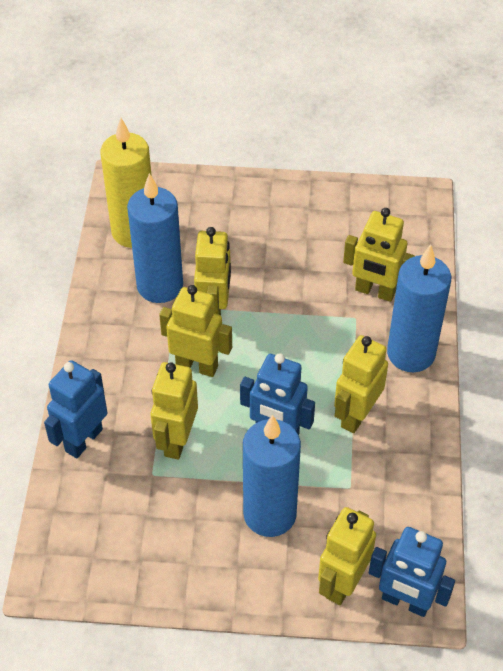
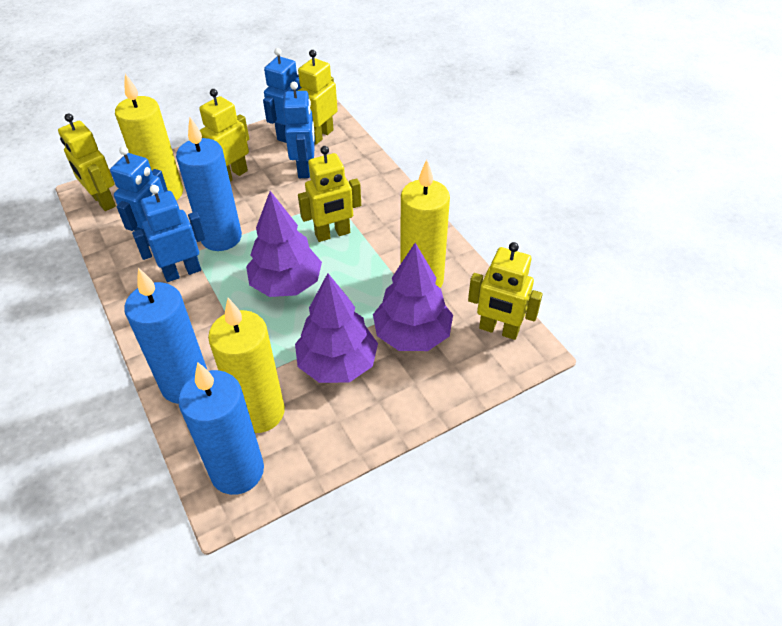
blue robot: [44,360,107,458] [240,353,315,435] [369,527,455,617] = 3 -> [110,146,168,246] [132,185,206,282] [263,48,302,143] [283,82,315,178] = 4
purple tree: none = 0 -> [246,191,322,297] [295,273,378,383] [373,243,453,351] = 3
yellow candle: [100,118,152,248] = 1 -> [115,74,183,201] [208,298,285,433] [400,160,450,288] = 3
yellow robot: [150,362,198,460] [159,285,232,377] [194,227,231,315] [318,507,376,605] [334,335,388,433] [343,208,415,302] = 6 -> [58,113,116,211] [199,89,249,182] [298,50,338,145] [298,146,361,242] [468,242,543,340] = 5

